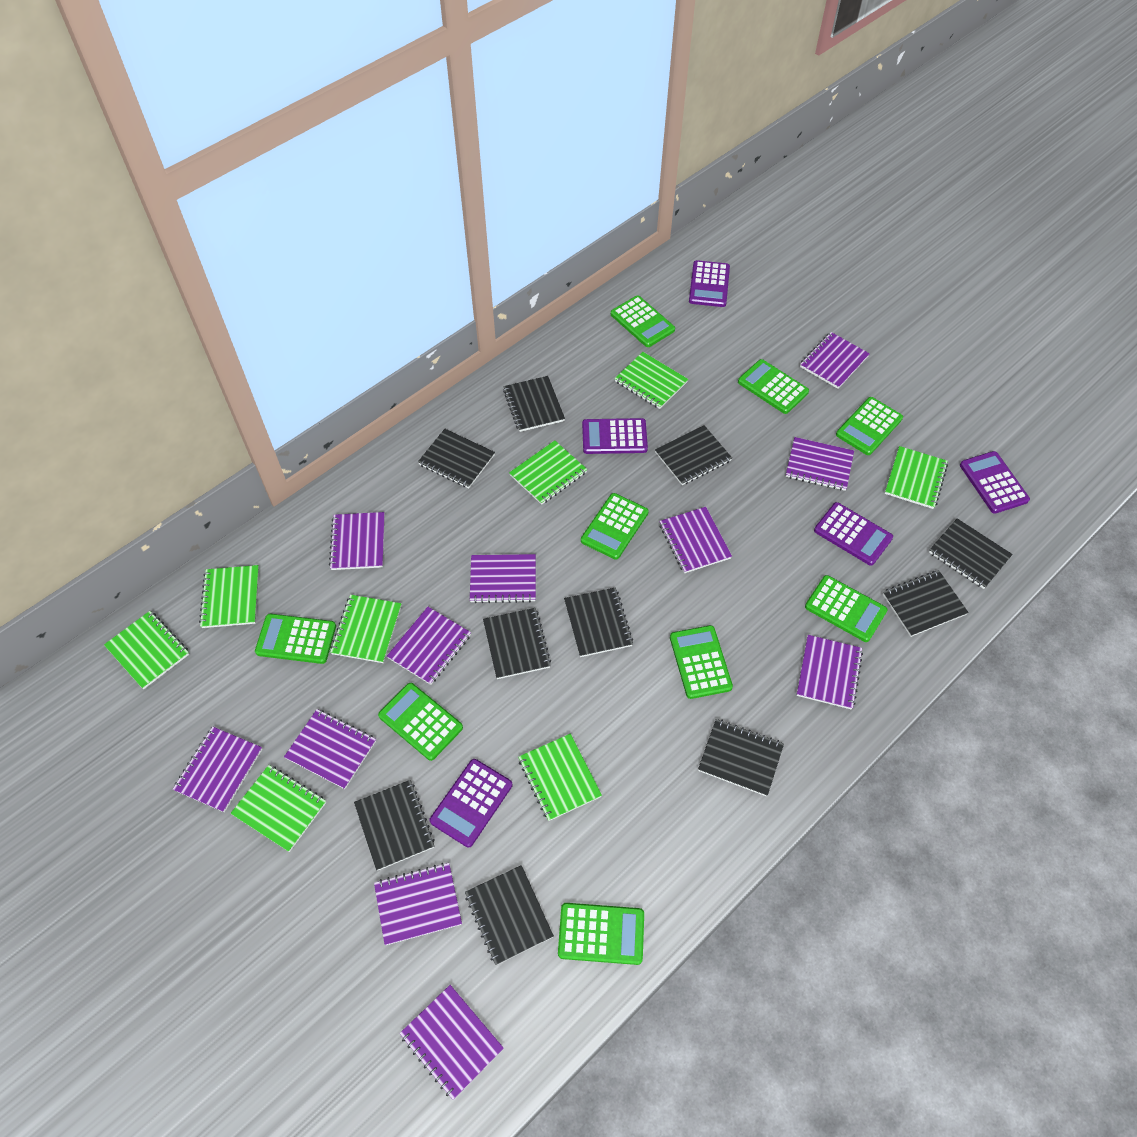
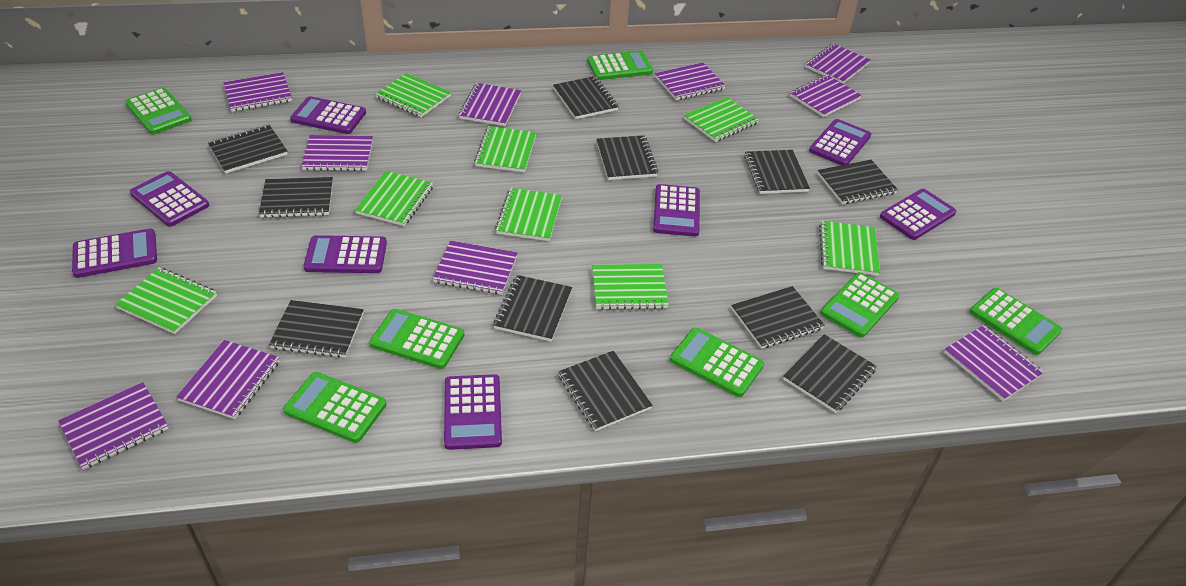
black notebook: [354,780,435,871] [418,429,495,488] [465,865,554,965] [483,608,551,679] [503,376,565,432] [564,587,633,657] [655,425,732,485] [698,719,784,796] [883,570,969,637] [929,518,1013,589] = 10 -> [208,125,288,173] [259,177,333,218] [269,300,364,358] [493,275,572,341] [553,76,619,119] [558,351,653,431] [597,135,658,180] [731,286,825,349] [744,150,810,194] [783,334,877,413] [817,160,898,204] = 11
green calculator: [255,614,336,664] [378,683,463,761] [558,903,644,965] [581,493,648,560] [611,296,675,347] [670,625,733,699] [738,359,809,414] [805,575,887,642] [836,397,903,455] = 9 -> [125,87,192,134] [283,372,387,443] [370,309,465,369] [587,51,653,80] [670,328,764,397] [821,272,899,338] [970,288,1062,355] = 7
purple calculator: [430,759,512,848] [582,418,648,454] [689,260,730,307] [814,502,893,566] [960,451,1030,514] = 5 -> [72,229,157,278] [130,171,209,227] [290,96,366,134] [304,235,387,273] [444,374,502,450] [653,184,700,237] [809,119,871,165] [880,189,956,240] = 8
purple notebook: [173,727,262,812] [284,709,376,789] [329,512,385,570] [374,863,462,945] [387,607,471,685] [400,985,504,1100] [470,554,536,603] [659,507,732,573] [786,437,854,491] [797,635,863,709] [800,332,870,389] = 11 -> [58,382,169,470] [176,340,280,419] [223,72,292,112] [301,135,373,171] [433,241,517,294] [459,83,521,126] [655,63,726,100] [790,75,862,117] [805,44,871,84] [944,325,1044,401] = 10

